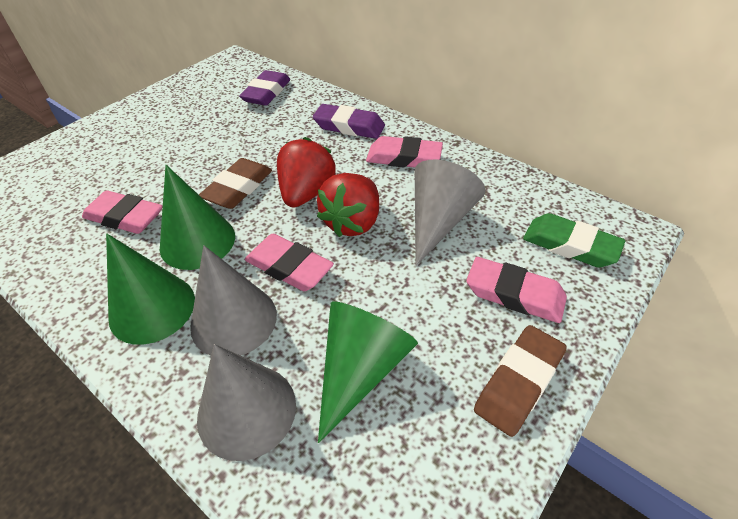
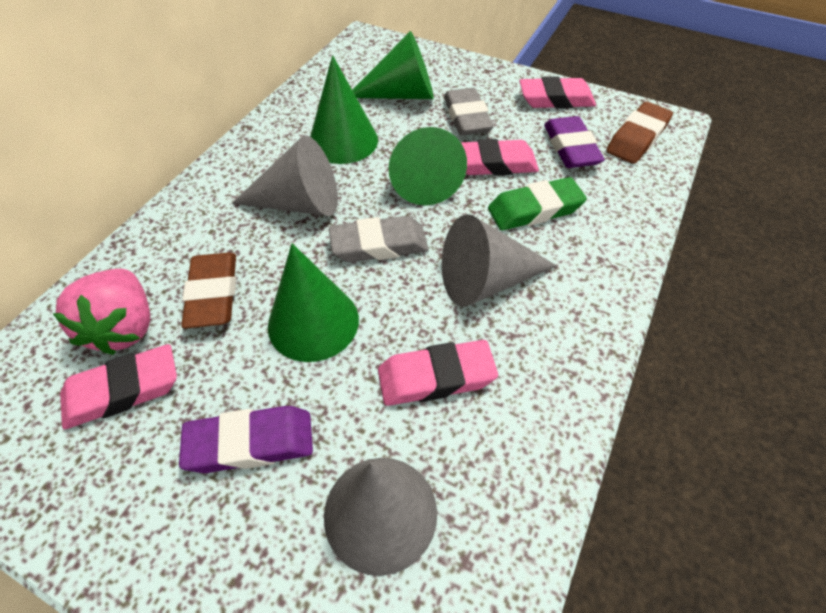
green cone: [106,233,195,345] [160,165,235,270] [318,301,418,443] = 3 -> [268,243,359,362] [310,55,378,164] [352,31,434,99] [389,127,467,206] = 4
grey eraser: none = 0 -> [329,216,429,262] [444,88,494,136] = 2
pink strawberry: none = 0 -> [52,269,150,355] = 1
red strawberry: [277,137,336,208] [317,173,379,237] = 2 -> none = 0

